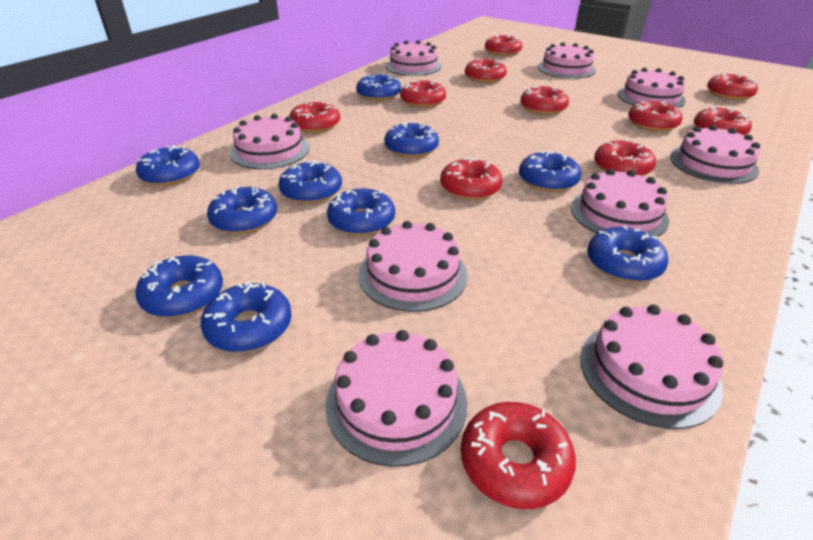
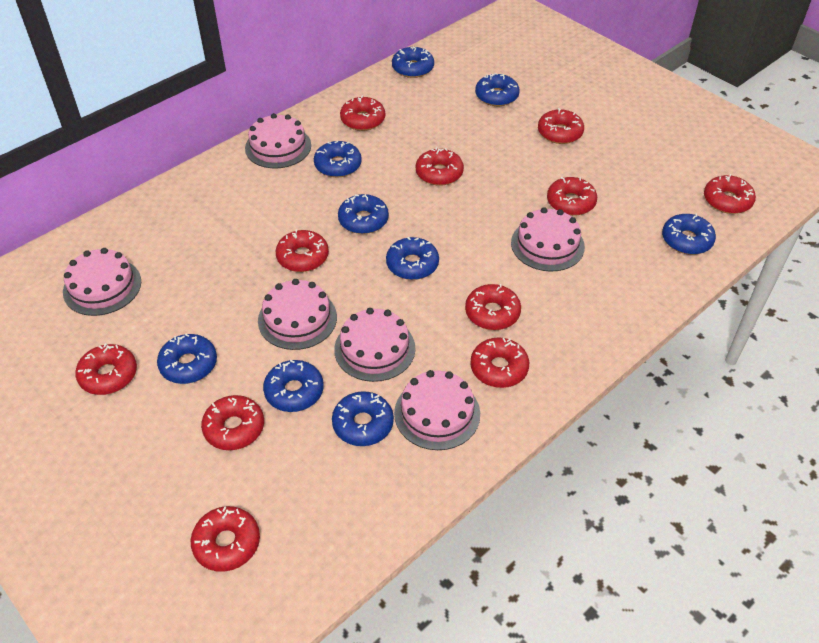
blue donut: [135,255,223,318] [136,145,200,186] [201,281,292,352] [207,186,277,234] [279,160,342,204] [327,188,395,236] [356,73,401,101] [384,122,439,158] [519,150,581,192] [588,225,669,282] = 10 -> [157,334,217,384] [263,360,324,412] [314,141,362,177] [332,391,394,446] [338,194,389,234] [386,237,439,280] [392,47,434,78] [475,73,520,106] [662,214,716,255] = 9
pink cake: [230,114,309,169] [326,330,467,467] [359,221,468,312] [386,40,442,76] [538,42,596,79] [571,169,669,237] [580,305,723,429] [618,68,686,108] [670,125,760,184] = 9 -> [63,248,141,316] [245,113,311,168] [258,279,337,350] [334,308,416,382] [394,370,480,450] [511,207,585,272] = 6

